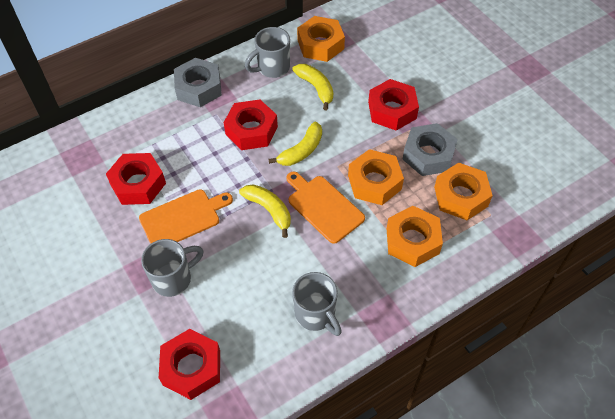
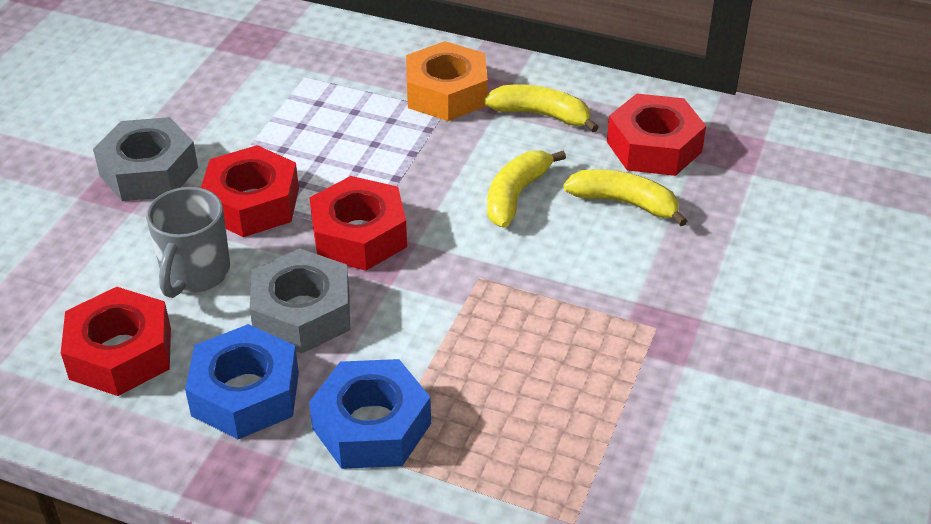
blue nut: none = 0 -> [185,324,299,439] [309,359,431,469] = 2
grey mug: [141,239,204,297] [245,27,290,78] [292,272,342,336] = 3 -> [146,187,230,298] = 1
orange cutting board: [139,189,233,244] [286,172,365,244] = 2 -> none = 0
orange nut: [297,16,345,62] [348,149,404,205] [387,206,443,267] [434,163,493,220] = 4 -> [406,41,488,121] = 1

